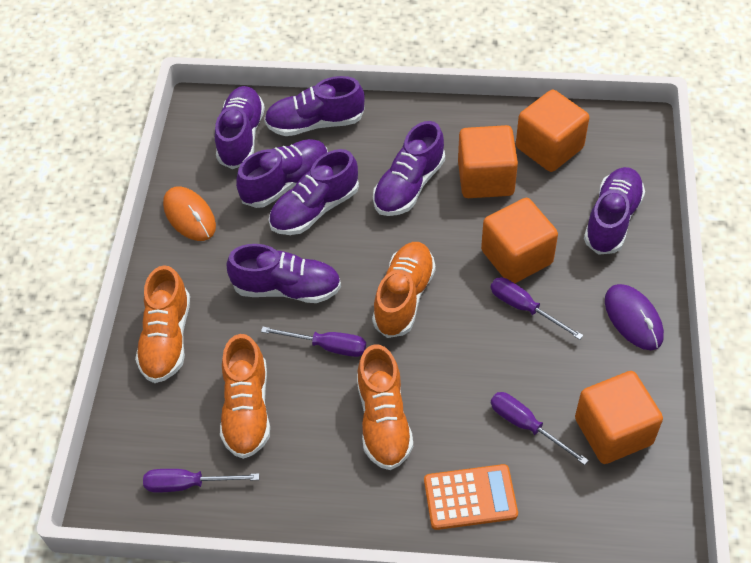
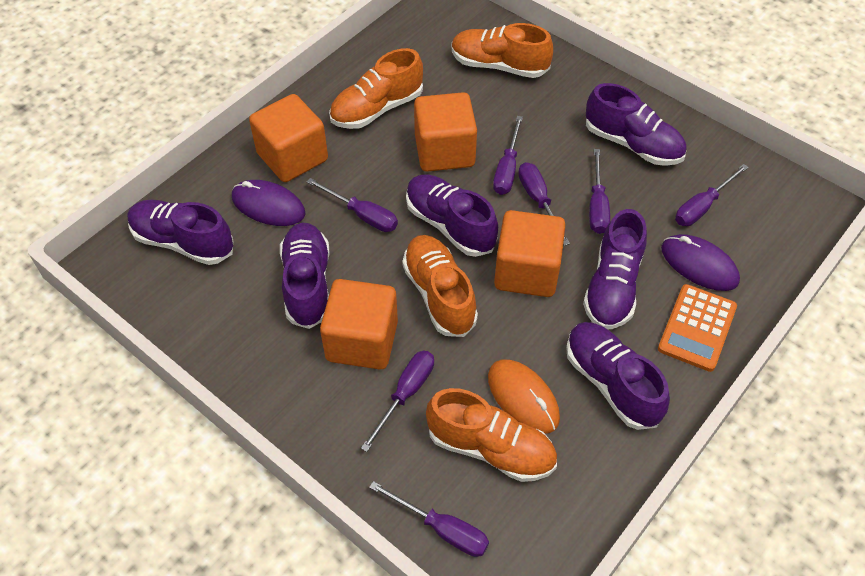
purple mouse: [605,284,664,350] = 1 -> [232,180,305,226] [661,234,740,291] = 2
purple screwdriver: [143,469,259,493] [261,327,366,357] [491,277,583,340] [491,392,589,465] = 4 -> [307,178,398,232] [361,351,434,452] [369,481,489,557] [493,116,523,195] [518,162,570,246] [589,149,610,234] [675,164,749,226] = 7
purple shoe: [215,86,265,169] [227,244,341,303] [236,139,328,208] [264,76,365,136] [269,149,359,235] [373,121,445,216] [584,167,645,255] = 7 -> [128,200,233,265] [280,223,330,329] [406,174,498,257] [566,322,670,430] [583,209,647,329] [586,83,687,166] = 6

